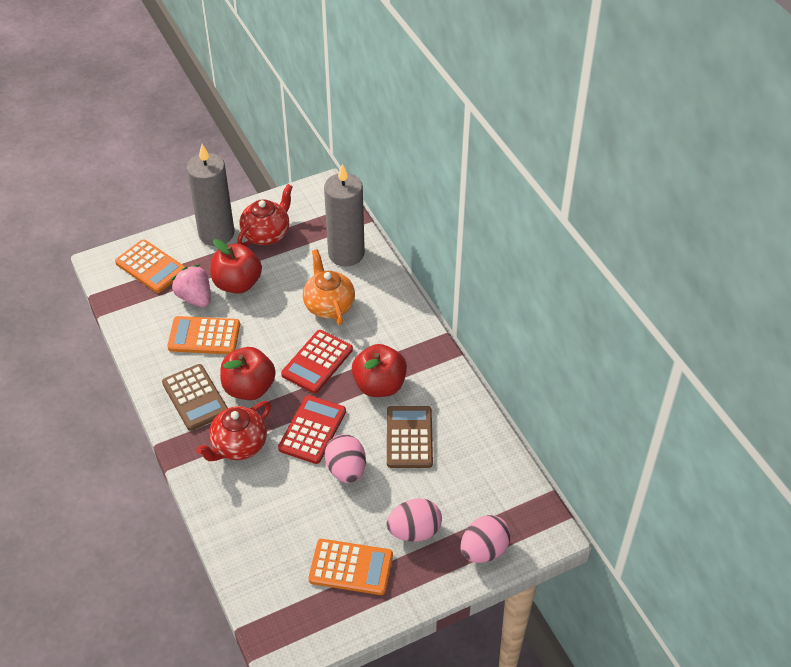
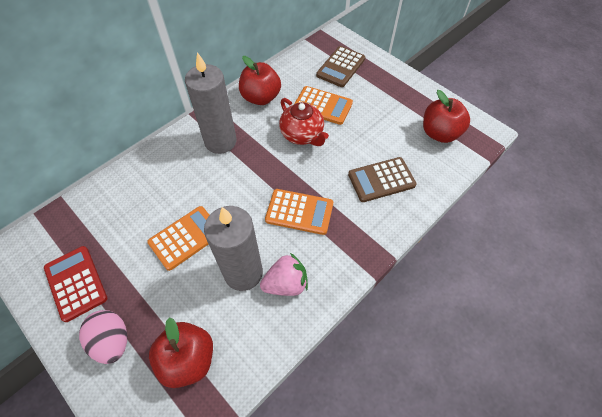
orange teapot: [303,249,355,325] = 1 -> none = 0
pink egg: [325,434,366,483] [387,498,442,541] [460,515,511,563] = 3 -> [79,310,127,364] = 1
red calculator: [278,395,346,464] [281,330,353,394] = 2 -> [44,246,107,322] = 1
red teapot: [196,401,271,461] [237,184,293,246] = 2 -> [279,98,329,146] = 1

